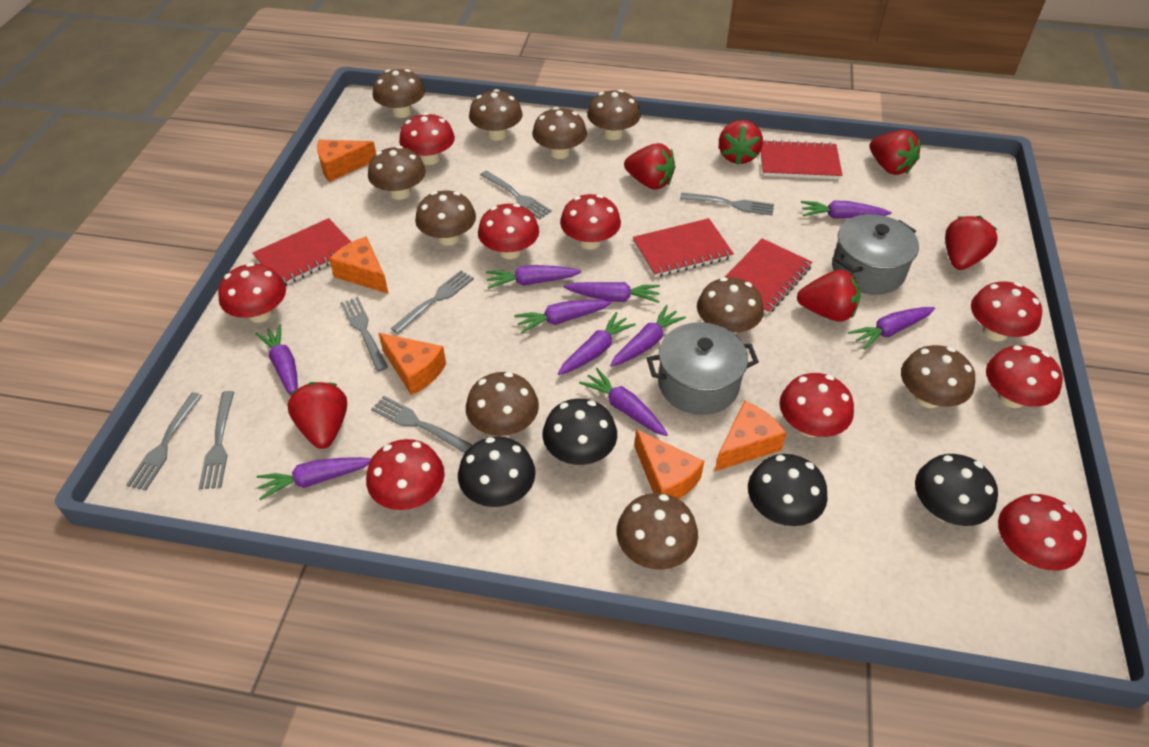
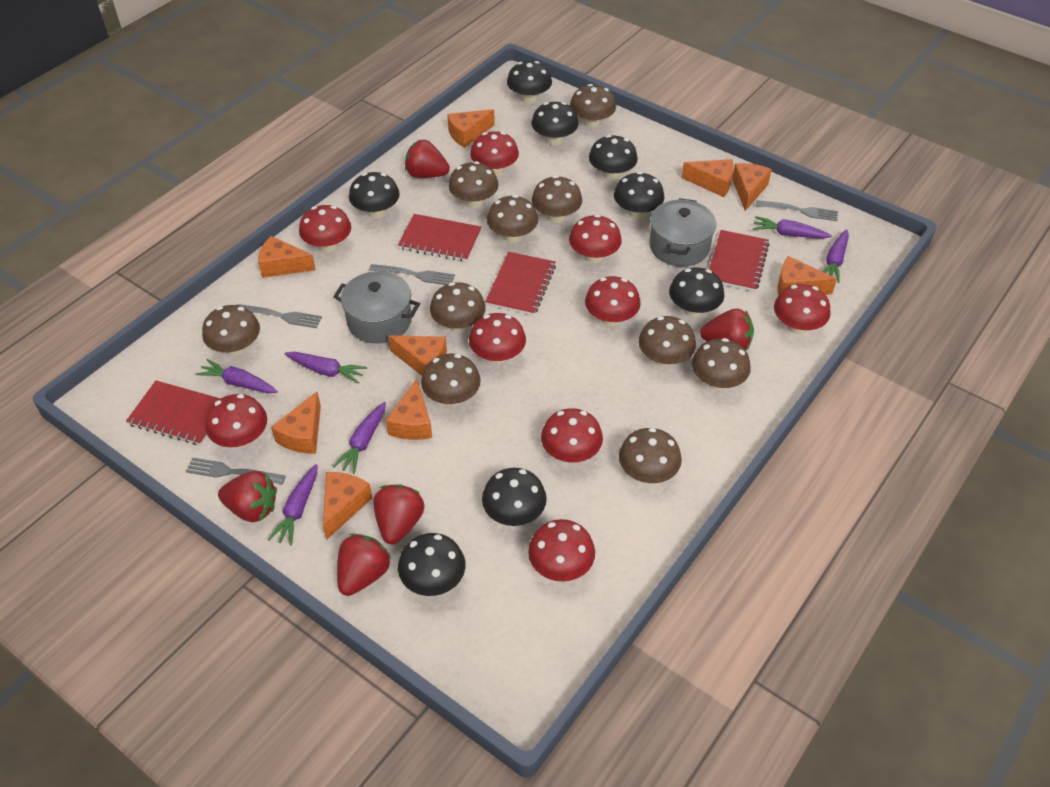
black mushroom: [458,437,536,507] [542,398,617,465] [748,454,828,526] [915,454,998,526] = 4 -> [349,172,400,218] [398,533,465,596] [482,468,547,526] [507,61,552,103] [531,102,579,145] [589,135,638,180] [614,172,664,219] [669,267,725,317] = 8
grey fork: [126,393,202,490] [199,391,234,489] [340,297,388,372] [371,396,472,453] [391,270,474,334] [480,171,552,219] [680,193,774,216] = 7 -> [186,457,285,484] [236,304,322,328] [369,264,455,285] [756,200,838,221] = 4
orange cheese: [317,140,376,182] [329,236,389,294] [379,333,446,395] [634,429,704,499] [715,401,786,471] = 5 -> [258,236,316,278] [271,391,321,454] [323,472,372,540] [386,379,432,440] [388,336,447,376] [447,109,495,148] [682,159,733,197] [732,163,772,211] [778,256,837,296] = 9
purple carrot: [255,324,298,396] [257,457,372,500] [486,265,581,289] [514,300,612,333] [558,312,636,375] [564,282,660,303] [579,368,668,436] [610,305,686,367] [801,200,892,219] [848,307,935,350] = 10 -> [196,359,278,393] [268,464,317,546] [285,352,367,384] [333,402,386,474] [753,216,832,239] [823,229,849,283] = 6
red strawberry: [287,382,347,449] [624,143,675,190] [719,120,763,165] [797,270,860,322] [869,130,921,175] [945,216,998,270] = 6 -> [218,471,277,522] [337,533,391,596] [373,485,424,544] [405,140,450,178] [700,309,754,350] = 5

